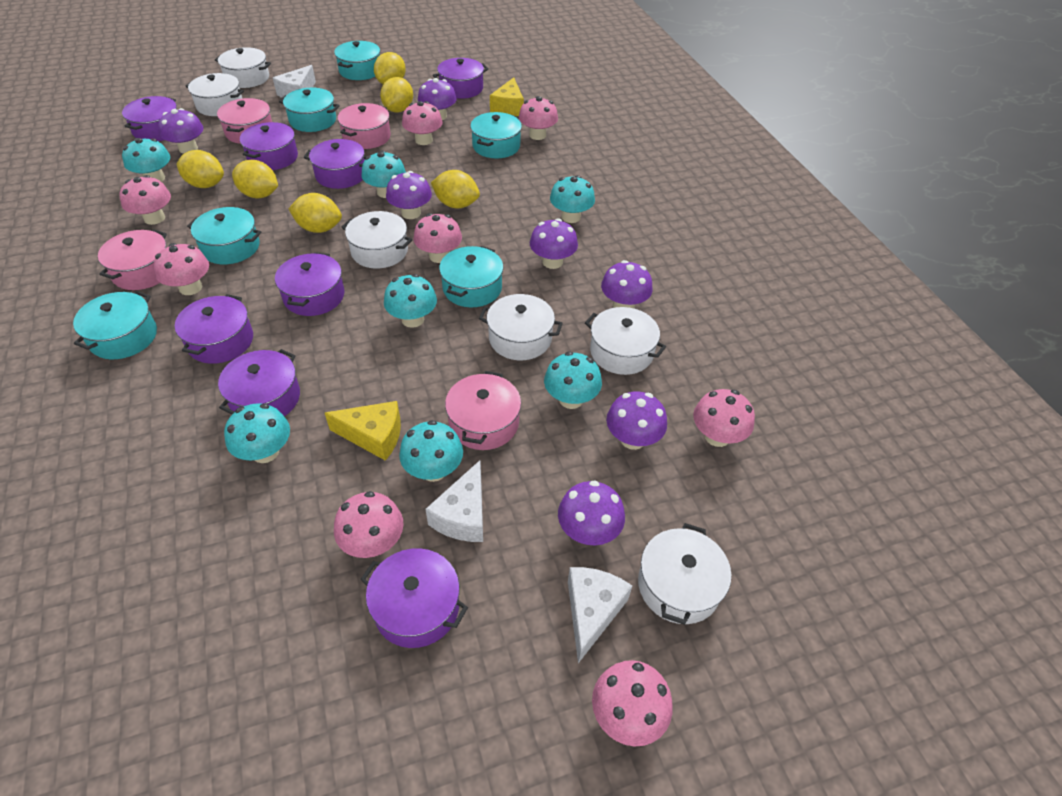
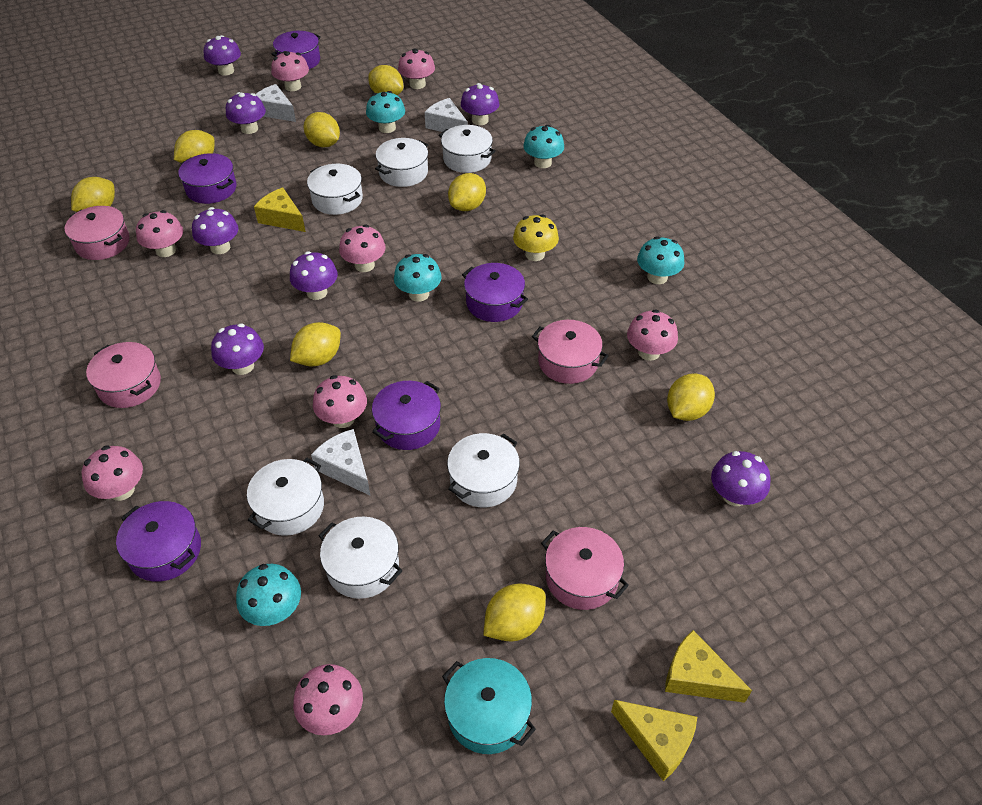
purple pot: [122,96,177,141] [175,294,253,364] [218,349,300,416] [240,122,298,170] [275,252,344,316] [304,139,367,189] [360,548,468,648] [433,58,488,99] = 8 -> [116,501,201,582] [179,153,236,204] [272,31,321,69] [372,381,441,450] [462,263,528,322] = 5
turquoise mushroom: [122,138,170,182] [224,403,290,463] [361,150,406,198] [384,274,437,328] [399,420,463,482] [544,351,602,409] [550,175,595,223] = 7 -> [236,564,301,626] [366,91,405,133] [394,254,442,301] [523,125,564,168] [637,236,684,284] = 5
turquoise pot: [73,291,157,359] [187,207,261,264] [279,88,340,132] [334,41,380,80] [439,246,504,307] [470,112,522,158] = 6 -> [442,658,536,754] = 1
yellow cheese: [325,401,401,461] [490,77,524,116] = 2 -> [254,187,306,232] [611,700,697,781] [665,630,752,703] = 3
yellow lemon: [176,150,224,188] [232,160,278,198] [289,193,342,233] [374,52,406,84] [380,77,413,112] [431,170,480,208] = 6 -> [71,177,115,212] [174,130,215,163] [290,322,341,367] [303,112,340,147] [368,65,403,95] [448,173,486,211] [483,584,546,641] [667,373,715,421] = 8
yellow mushroom: none = 0 -> [513,215,559,261] = 1

